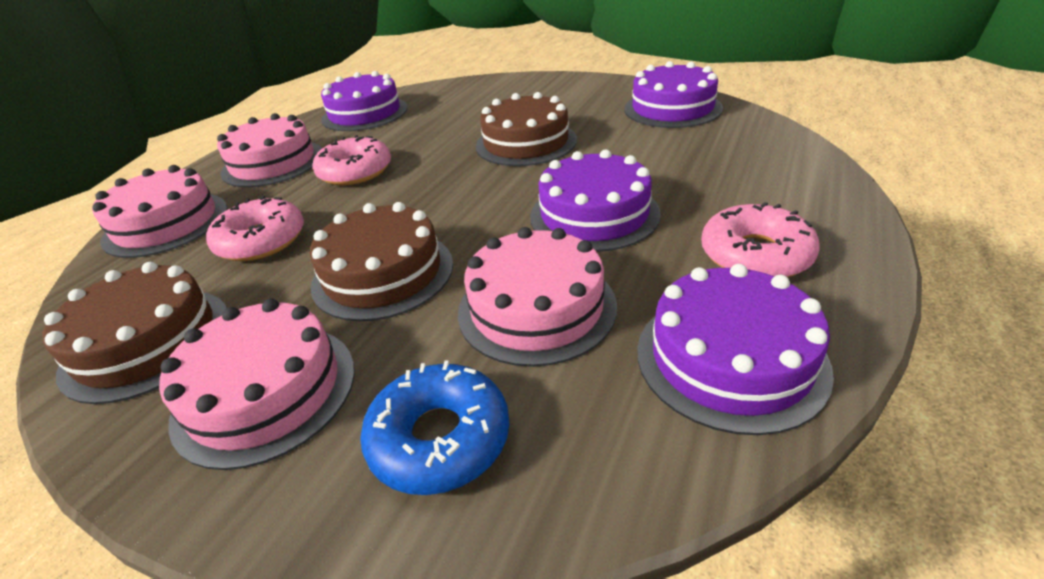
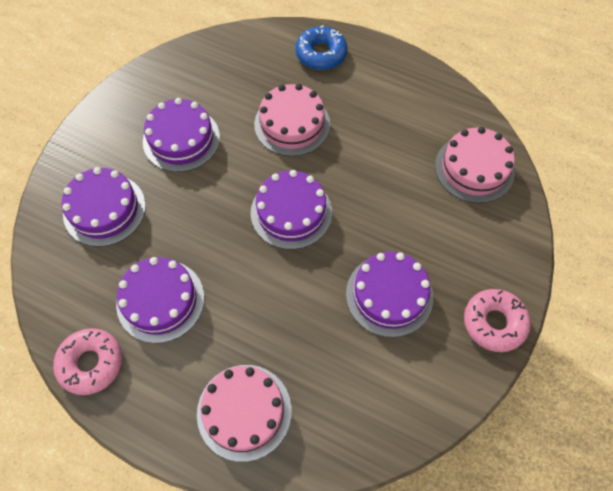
brown cake: [43,262,227,404] [310,202,453,321] [476,92,577,166] = 3 -> none = 0
pink cake: [92,165,227,258] [159,299,355,470] [217,113,322,187] [458,227,617,367] = 4 -> [197,365,292,462] [254,84,330,156] [435,127,515,203] = 3
pink donut: [206,196,304,261] [312,135,391,186] [701,202,820,277] = 3 -> [53,328,122,395] [464,289,531,352] = 2
purple cake: [321,71,408,131] [530,149,661,252] [624,61,723,128] [637,264,834,435] = 4 -> [62,167,146,247] [116,257,204,343] [143,98,220,172] [251,170,332,249] [346,252,433,337] = 5

